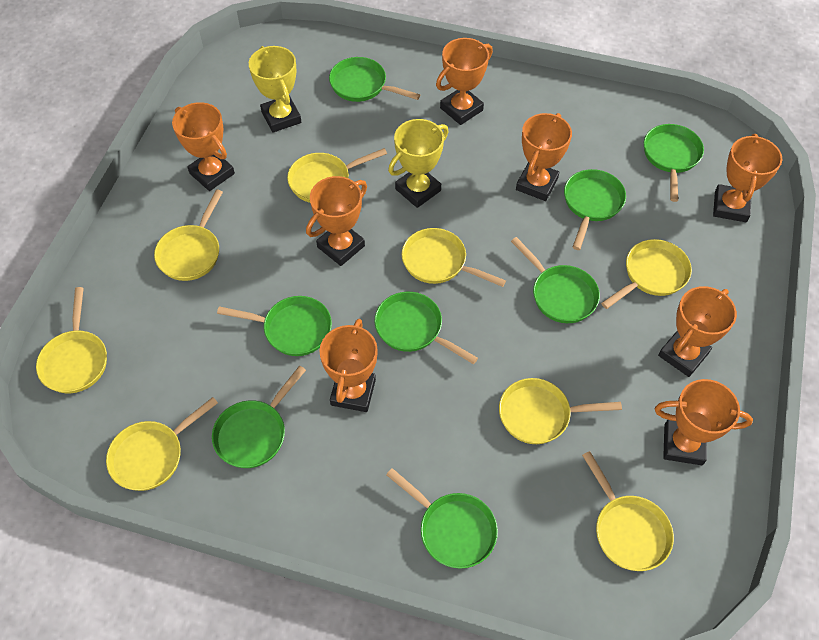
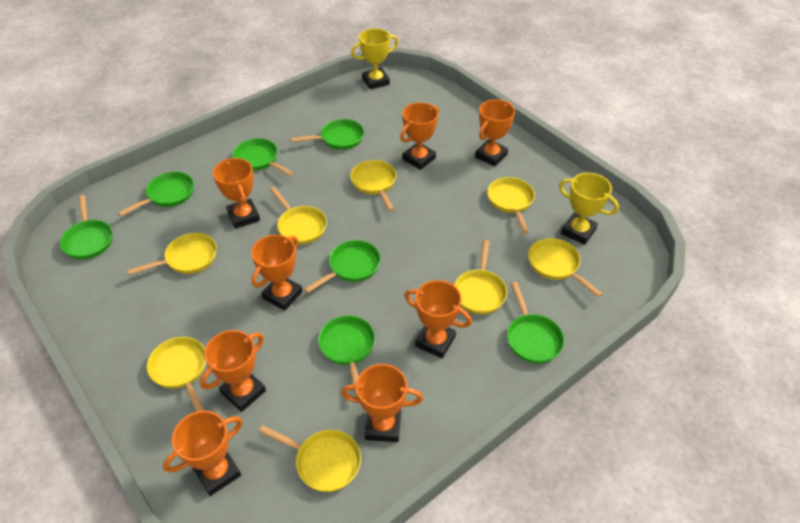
green pan: [212,366,306,468] [217,296,332,356] [329,57,420,102] [374,292,478,364] [386,468,498,569] [511,237,600,323] [564,169,626,250] [644,124,704,202] = 8 -> [60,195,112,260] [118,172,194,216] [233,138,293,176] [290,119,364,150] [304,240,381,293] [318,315,375,397] [507,282,565,364] = 7

